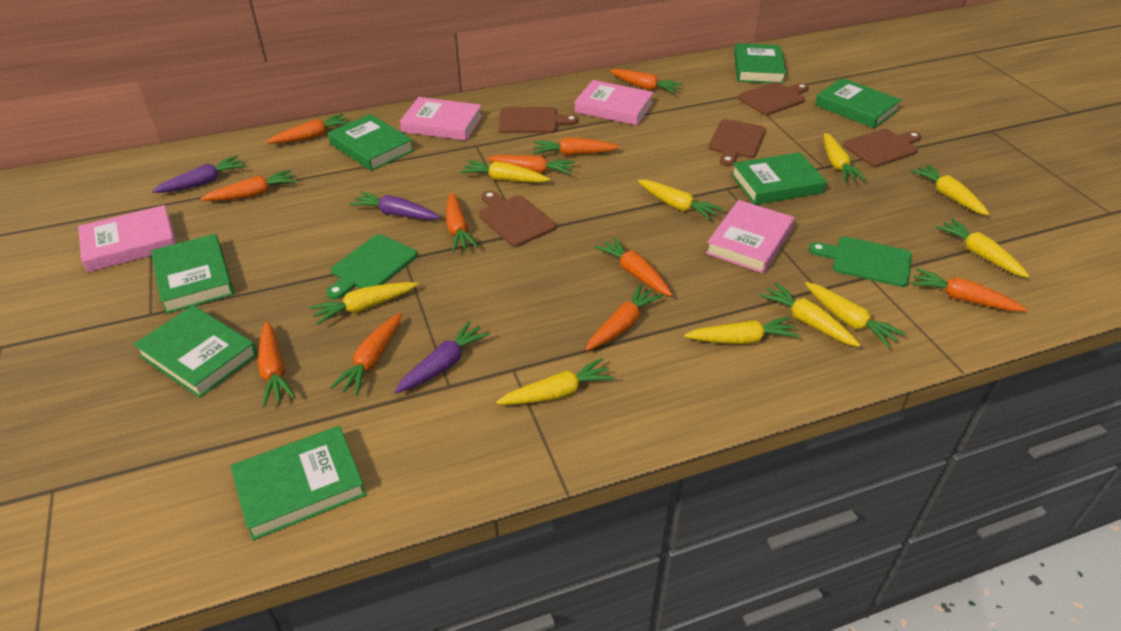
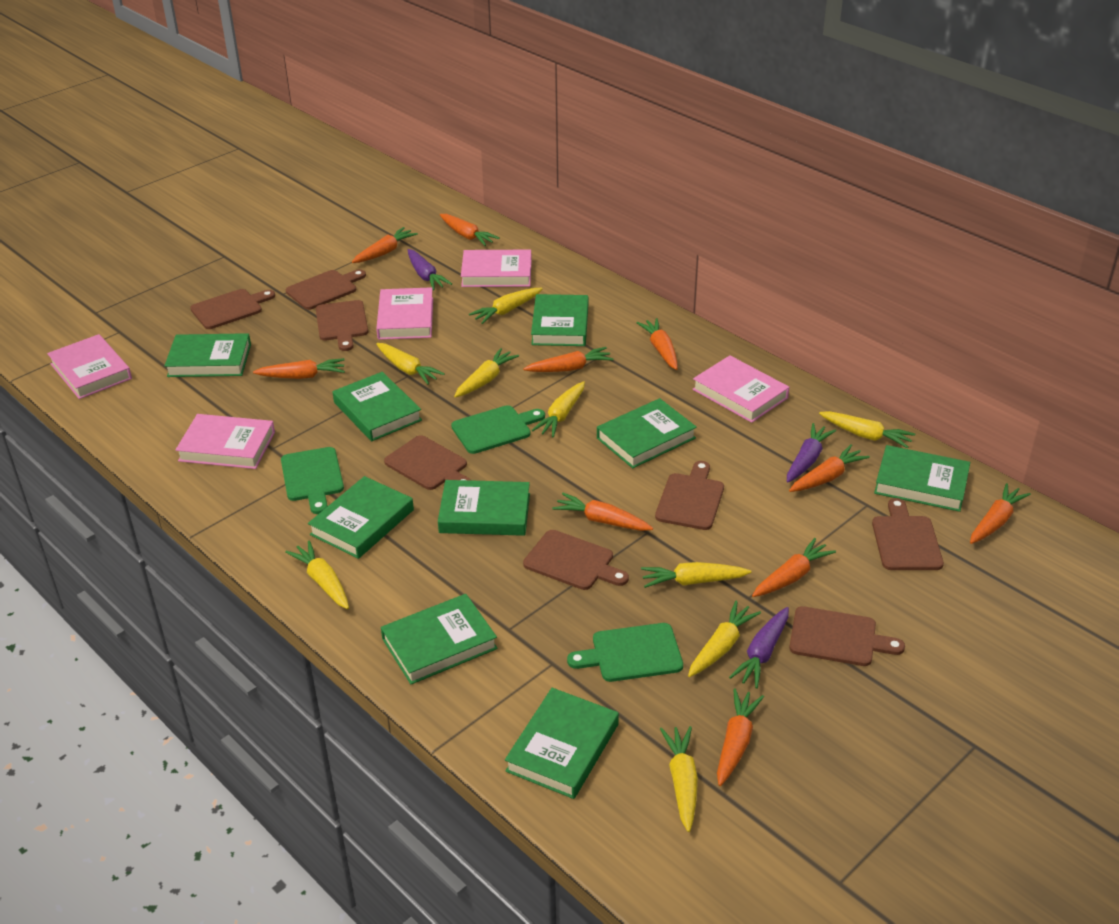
brown cutting board: [479,191,556,247] [499,107,579,133] [709,119,766,166] [738,82,809,115] [843,129,922,167] = 5 -> [190,289,275,329] [286,269,366,310] [316,300,368,351] [384,435,472,490] [523,530,629,590] [655,461,724,530] [789,606,905,666] [872,498,944,570] = 8
green book: [133,305,258,398] [151,234,234,314] [230,426,366,540] [328,114,414,171] [731,152,827,205] [734,43,786,84] [815,78,902,128] = 7 -> [164,333,251,377] [308,476,414,559] [333,372,422,441] [381,594,498,685] [438,480,530,536] [505,688,619,799] [531,294,588,346] [597,398,697,468] [874,445,970,512] = 9
green cutting board: [326,234,417,300] [809,237,912,287] = 2 -> [281,447,344,514] [451,405,545,454] [567,623,683,682] = 3
orange carrot: [200,169,297,201] [258,321,295,406] [266,114,351,144] [330,313,402,396] [446,192,478,252] [487,155,575,175] [534,138,620,156] [586,284,663,351] [594,237,673,296] [610,69,683,94] [911,268,1027,311] = 11 -> [253,358,345,379] [352,227,418,263] [440,214,500,246] [523,347,614,372] [552,493,653,531] [636,318,678,370] [717,688,764,786] [752,538,836,597] [789,445,870,492] [970,483,1031,544] = 10
pink book: [78,205,176,272] [400,97,482,141] [575,80,654,125] [706,200,795,274] = 4 -> [47,334,132,399] [176,414,275,469] [376,287,433,340] [461,250,532,287] [692,355,789,423] = 5
yellow carrot: [309,282,418,325] [461,160,550,183] [496,358,615,405] [638,180,723,221] [684,317,800,344] [760,283,861,347] [805,282,906,348] [824,133,867,182] [911,164,990,216] [936,218,1030,278] = 10 -> [285,540,349,609] [376,343,445,385] [454,348,519,397] [469,288,543,324] [531,381,585,437] [641,562,751,588] [660,726,698,832] [688,601,761,677] [819,411,915,449] = 9

